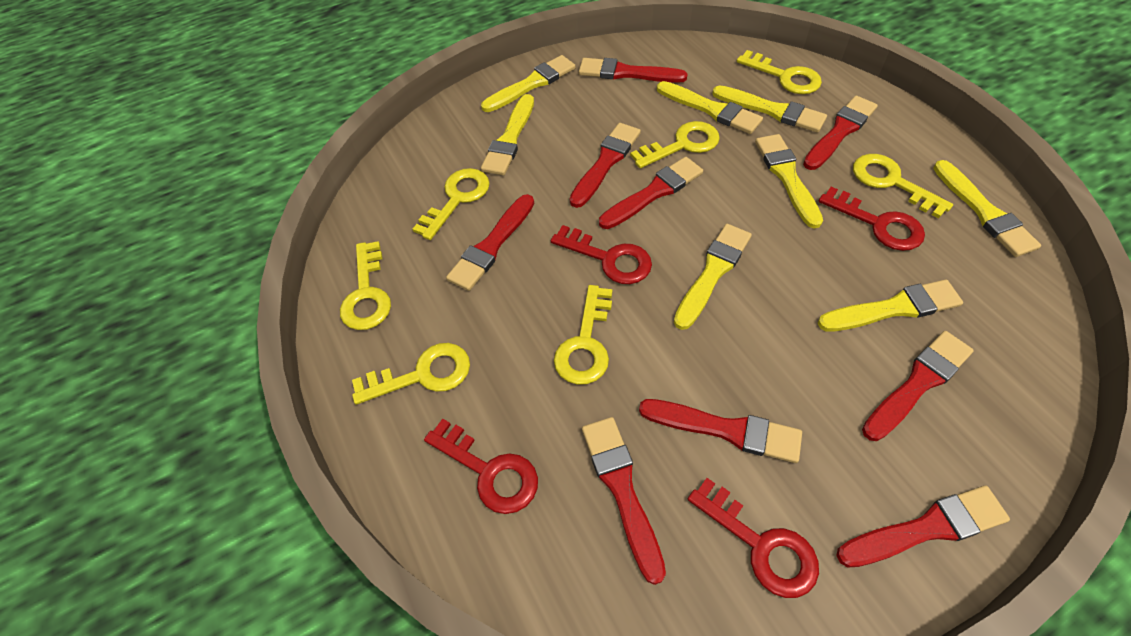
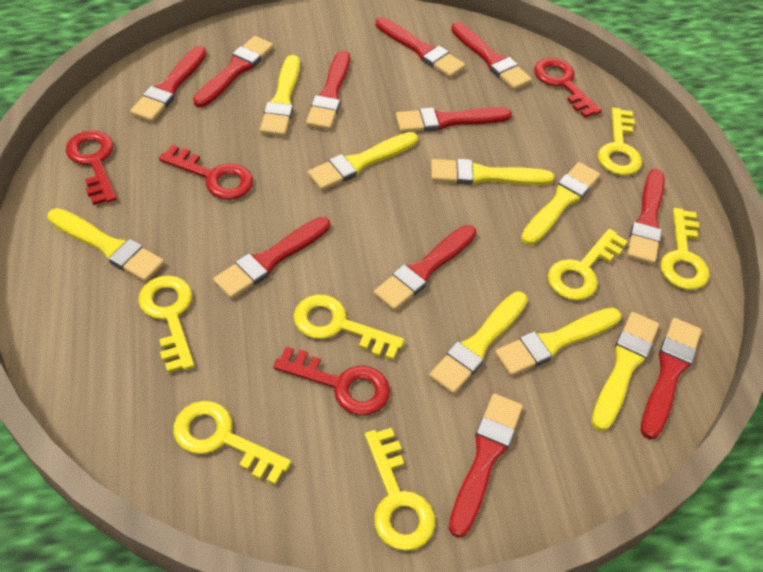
red brush: [446,194,534,291] [570,123,641,208] [579,58,688,83] [582,417,666,585] [599,157,703,229] [639,399,802,463] [803,96,878,170] [836,486,1010,567] [862,331,974,441] = 9 -> [130,46,207,122] [193,36,274,107] [213,217,330,299] [306,50,350,130] [374,225,477,311] [376,17,465,78] [396,107,512,133] [449,394,523,538] [451,22,532,90] [627,169,665,264] [641,318,702,440] = 11

